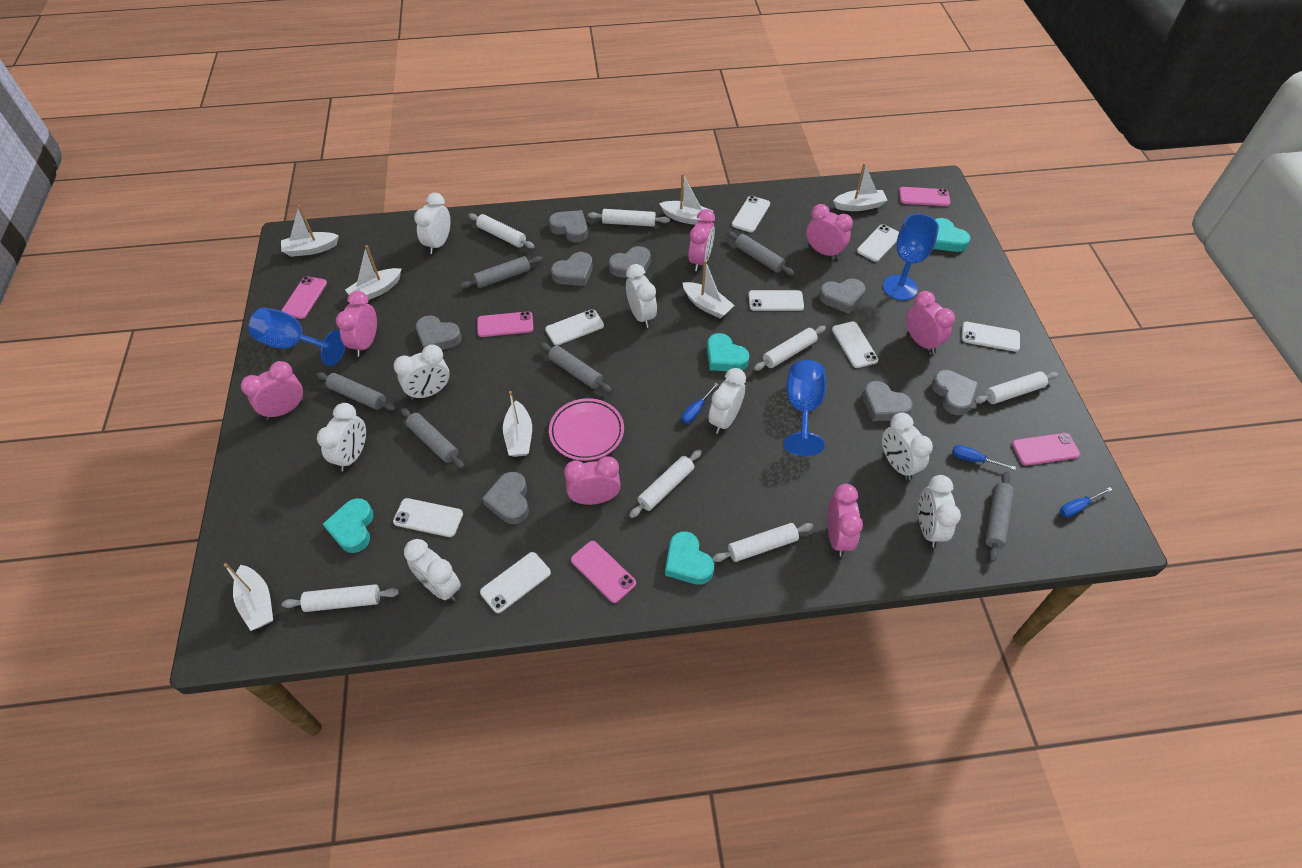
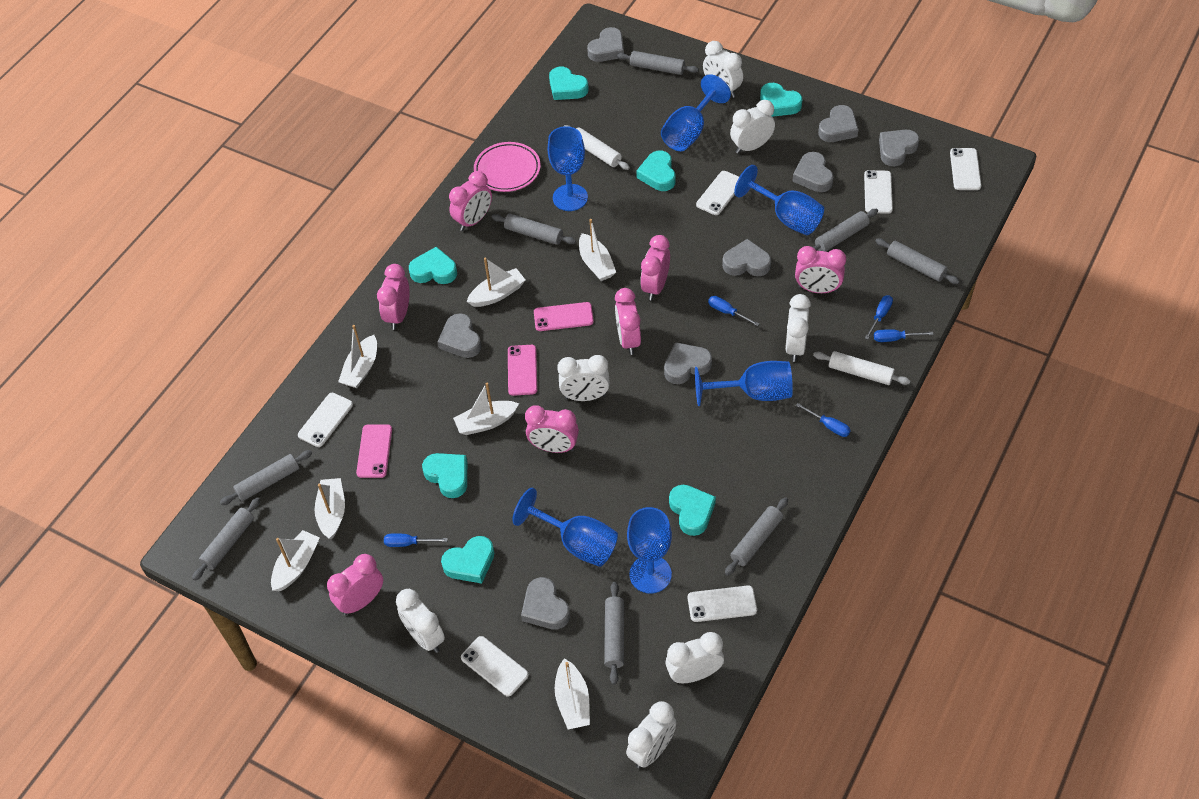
blue goblet: [249,308,346,366] [784,360,826,456] [883,214,939,300] = 3 -> [512,487,618,567] [548,126,588,211] [627,507,672,594] [661,74,731,151] [695,361,793,406] [734,165,824,235] = 6
blue screwdriver: [681,383,719,424] [952,445,1016,470] [1060,487,1112,517] = 3 -> [384,533,448,547] [708,296,759,326] [796,403,851,437] [865,295,893,339] [874,329,934,342] = 5
grey rolling pin: [316,372,396,411] [400,408,465,469] [460,256,543,288] [540,343,612,393] [727,231,794,276] [985,472,1014,562] = 6 -> [192,497,260,581] [220,450,312,505] [492,214,576,245] [604,582,624,685] [617,51,699,75] [725,497,788,576] [813,209,878,252] [876,238,960,284] = 8
pink phone: [281,276,327,319] [477,311,533,337] [571,541,636,603] [899,187,950,206] [1012,433,1080,466] = 5 -> [356,424,392,478] [508,345,537,396] [534,302,594,331] = 3
turquoise heart: [323,498,374,553] [665,531,714,585] [707,333,750,371] [933,218,970,252] = 4 -> [409,247,457,284] [422,453,467,498] [441,536,494,584] [549,67,589,100] [636,151,675,191] [669,485,716,536] [760,83,802,117] = 7
white clock: [317,403,366,472] [394,344,450,400] [404,539,461,601] [414,193,451,254] [626,264,657,328] [709,368,746,434] [882,413,933,480] [918,475,961,547] = 8 -> [396,589,445,653] [557,355,610,401] [626,701,677,768] [666,632,724,683] [703,41,743,98] [730,100,775,154] [785,294,811,362] = 7
white phone: [393,498,463,537] [480,552,551,613] [545,309,604,346] [732,196,770,233] [748,290,804,311] [832,321,878,368] [857,224,899,262] [962,322,1020,352] = 8 -> [298,393,353,447] [461,636,529,697] [688,585,757,622] [696,171,739,215] [864,170,893,214] [950,148,981,190] = 6
white rolling pin: [282,584,399,612] [468,213,535,249] [588,209,670,227] [629,449,702,518] [712,523,814,562] [754,326,826,371] [974,371,1058,404] = 7 -> [564,125,630,170] [813,351,910,385] = 2

